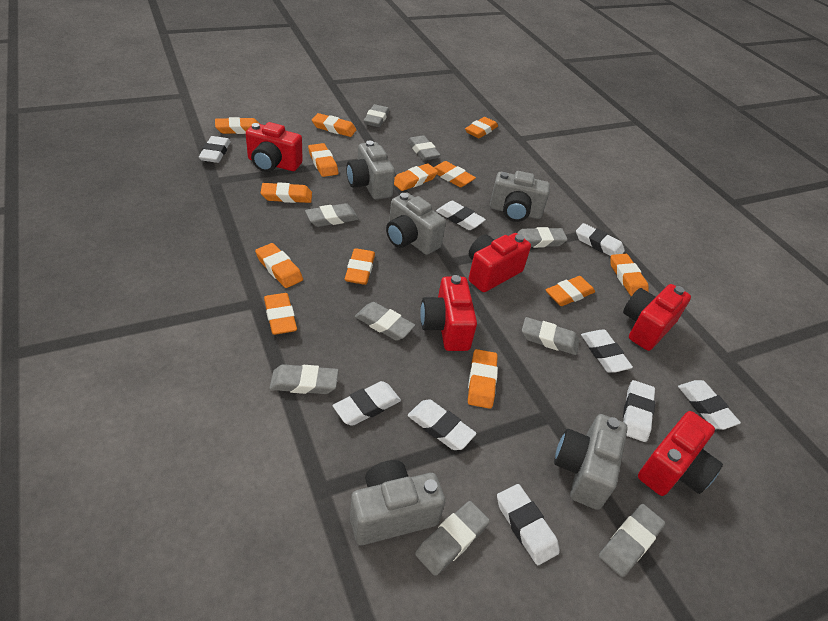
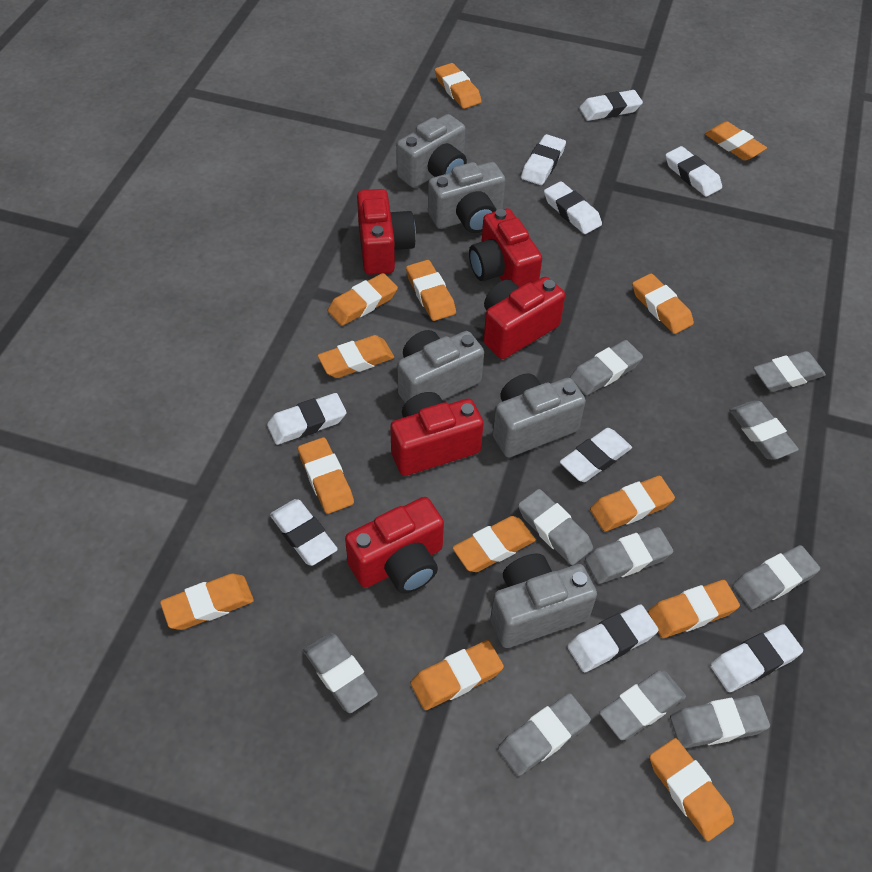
grey eraser: [270,364,339,394] [305,203,359,227] [355,302,416,341] [364,104,389,127] [407,135,441,160] [415,501,490,576] [517,227,568,248] [522,317,579,355] [599,504,665,577] = 9 -> [303,633,378,713] [498,693,591,776] [518,489,593,565] [570,340,643,395] [585,527,673,584] [599,670,686,740] [670,695,770,748] [729,401,799,460] [733,545,820,609] [753,351,826,392] = 10

